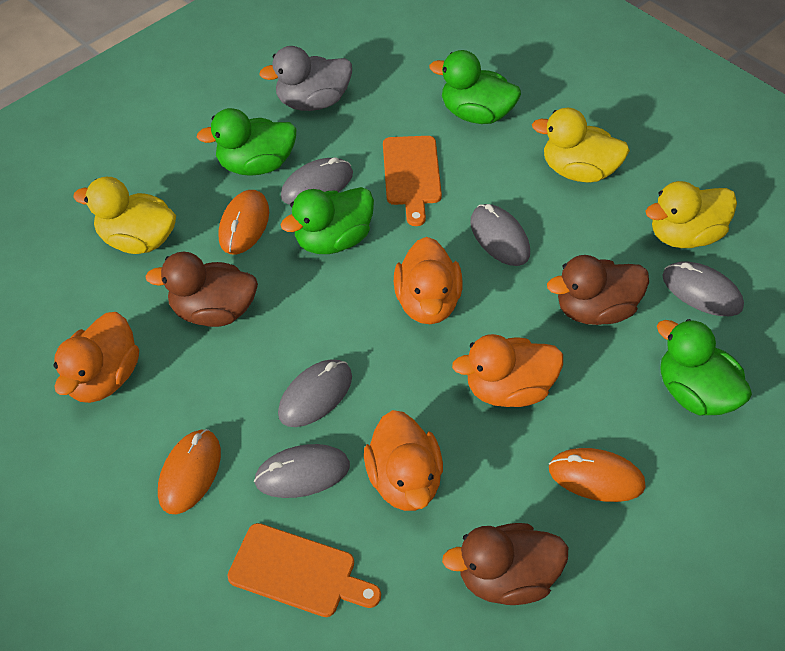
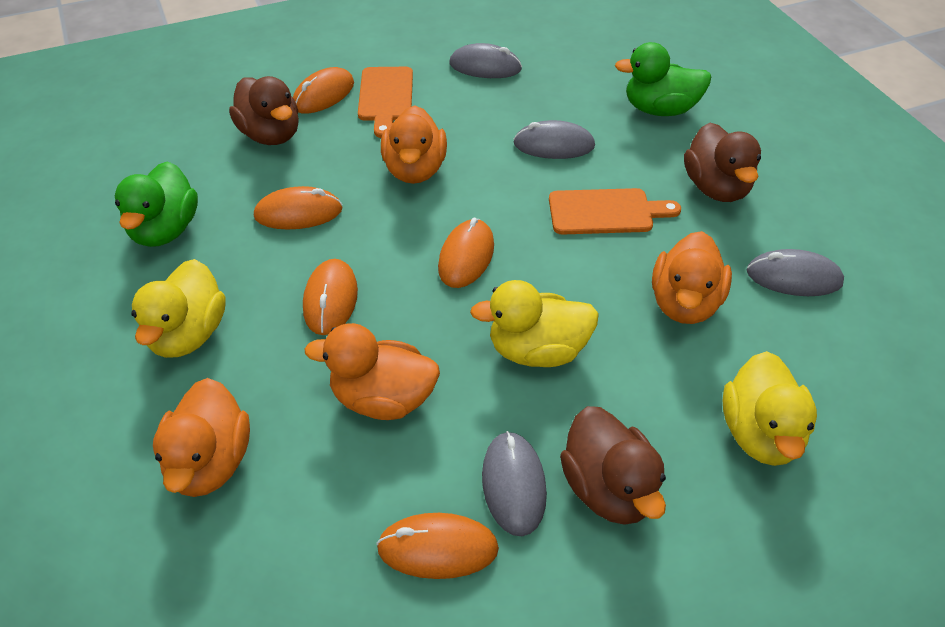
green duck: [197,108,297,176] [281,187,374,254] [429,50,521,124] [657,319,752,416] = 4 -> [115,161,198,247] [615,42,711,116] = 2
grey duck: [259,46,352,111] = 1 -> none = 0
grey mouse: [254,444,350,498] [278,359,352,427] [281,157,353,205] [470,204,530,266] [662,261,744,316] = 5 -> [449,43,522,78] [482,431,547,536] [514,120,595,159] [747,249,844,296] = 4
orange mouse: [158,429,221,514] [218,190,269,254] [549,448,646,502] = 3 -> [254,186,343,229] [293,67,354,114] [303,259,358,335] [376,513,499,579] [438,218,494,288] = 5

